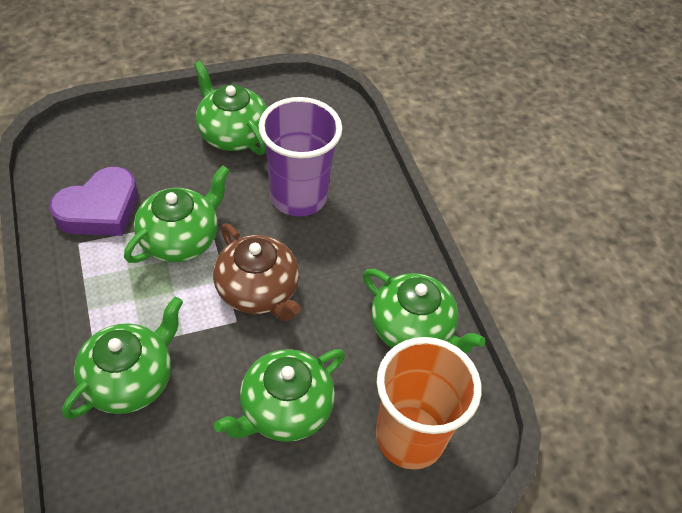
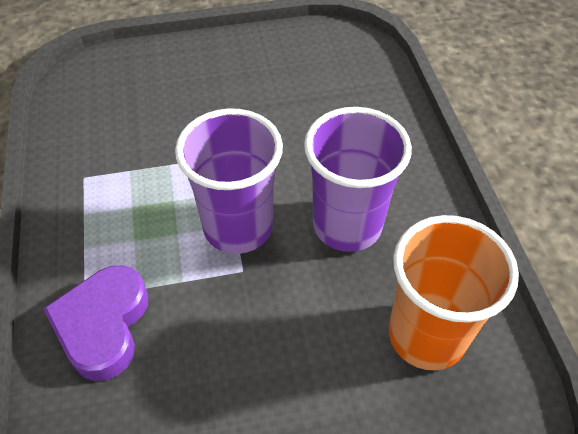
brown teapot: [213,223,301,321] = 1 -> none = 0
green teapot: [62,297,183,419] [124,165,230,263] [194,61,267,155] [214,349,345,442] [363,269,485,354] = 5 -> none = 0
purple cup: [258,97,342,217] = 1 -> [175,108,283,254] [304,107,412,252] = 2

